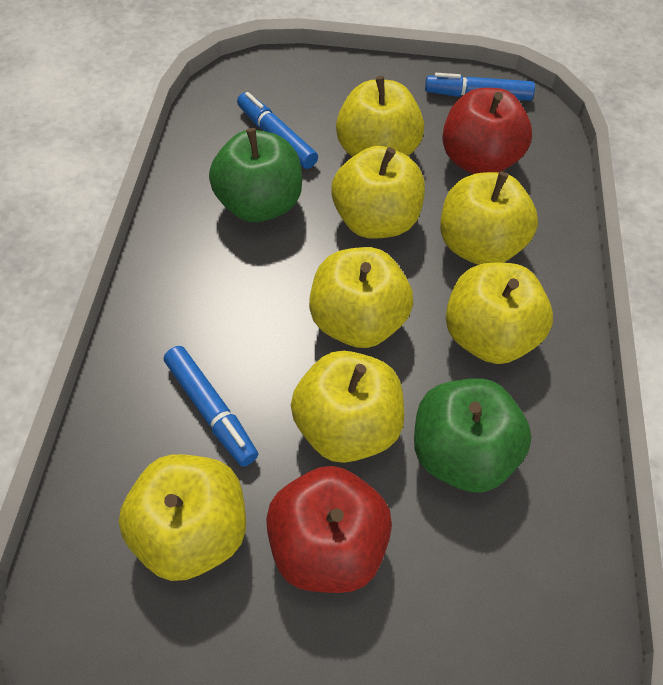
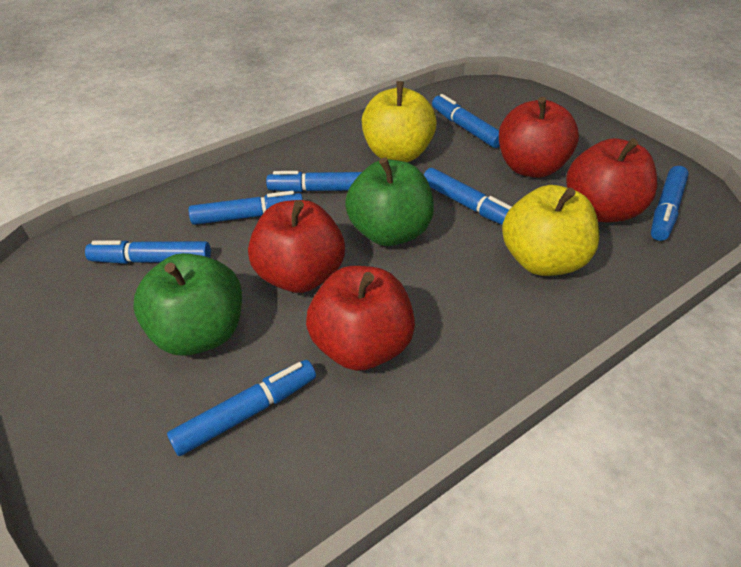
blue marker: [164,346,258,467] [237,92,318,169] [425,73,535,101] = 3 -> [85,240,211,264] [167,360,316,456] [188,191,303,225] [266,171,362,192] [424,168,512,225] [432,94,500,148] [651,166,689,241] = 7
red apple: [266,466,392,593] [442,88,532,174] = 2 -> [248,200,345,293] [306,266,415,371] [499,97,579,178] [566,138,657,222] = 4
yellow apple: [119,454,246,581] [291,351,404,463] [309,247,413,348] [331,146,425,239] [336,76,424,157] [440,172,538,265] [446,262,553,364] = 7 -> [362,81,437,162] [502,185,599,276] = 2

